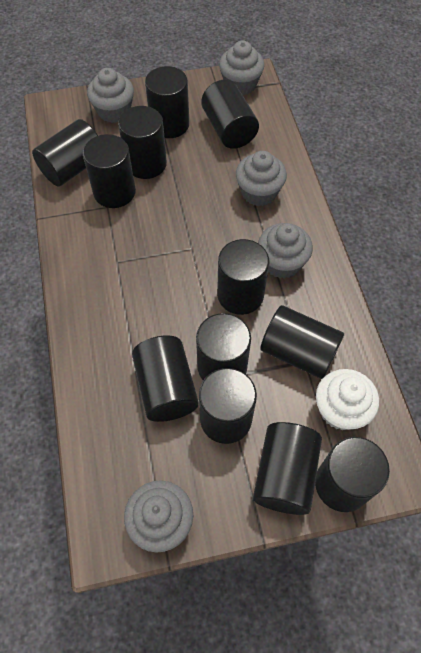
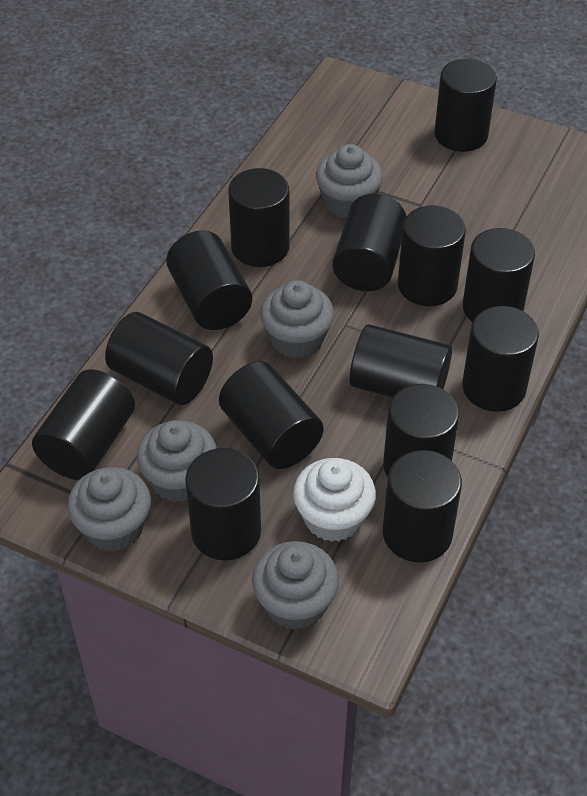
black cylinder: [32,119,98,187] [83,134,136,208] [118,106,167,179] [132,335,199,422] [145,66,189,138] [196,313,251,380] [199,368,257,444] [201,79,259,149] [217,239,269,315] [253,422,322,515] [260,305,344,379] [315,437,390,512] = 12 -> [32,369,135,480] [105,312,213,405] [166,230,252,330] [185,448,261,560] [219,361,324,469] [228,168,290,267] [333,194,407,291] [350,324,452,397] [383,384,459,477] [383,450,462,563] [398,206,466,306] [434,59,497,152] [462,306,539,412] [463,228,535,322] = 14

